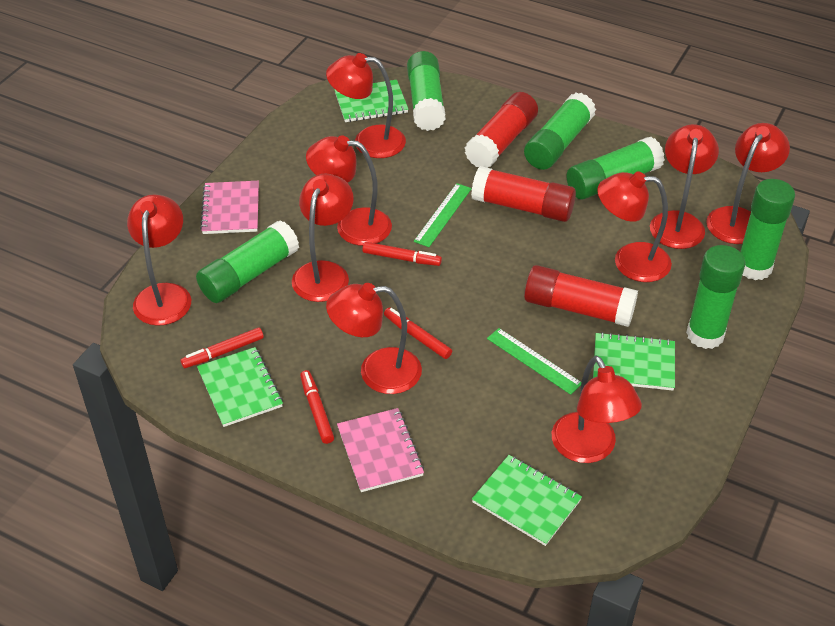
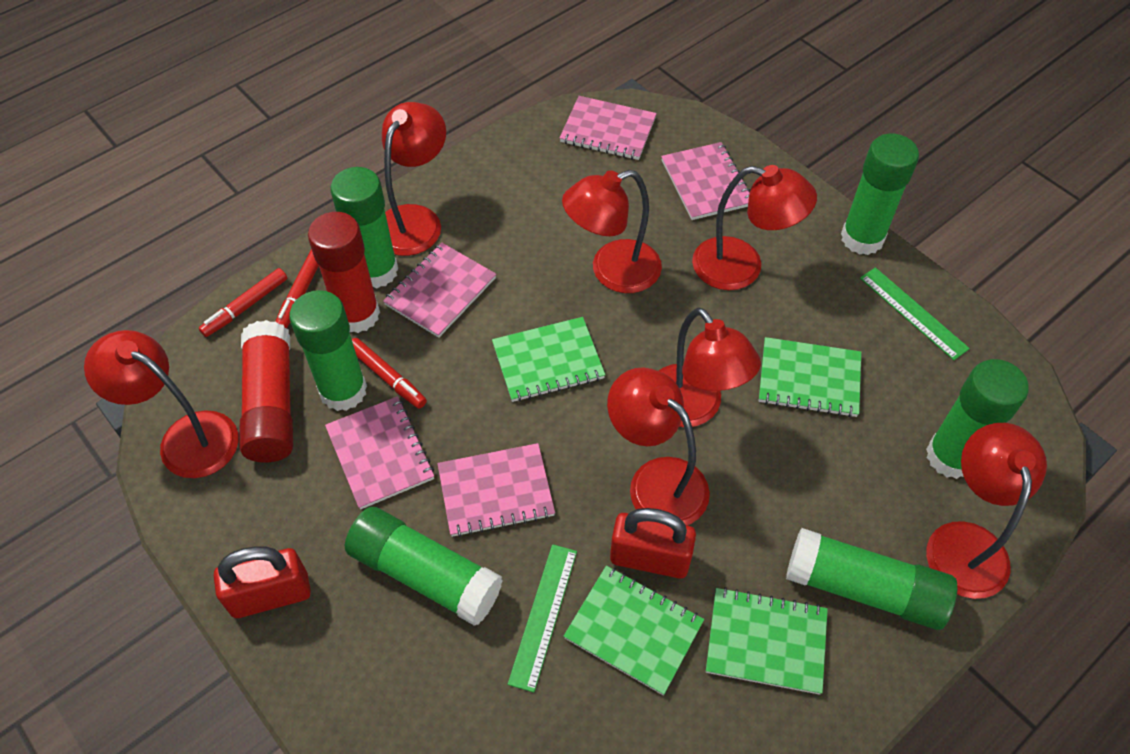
pink notebook: [200,181,259,234] [337,408,424,492] = 2 -> [325,396,434,510] [383,243,496,338] [437,443,555,537] [560,96,657,160] [661,142,750,220] = 5
red glue stick: [465,92,538,168] [471,166,576,222] [524,265,638,327] = 3 -> [239,320,293,462] [308,212,380,333] = 2
red lamp: [127,195,191,326] [292,174,354,302] [306,135,392,246] [326,53,406,158] [326,283,422,394] [552,356,642,463] [597,171,672,282] [650,124,719,249] [706,123,790,244] = 9 -> [84,330,239,478] [382,102,446,256] [562,170,662,293] [607,367,710,525] [659,308,761,427] [692,165,817,290] [926,423,1047,599] = 7
red marker: [180,327,264,368] [300,370,334,444] [362,242,442,266] [384,307,452,359] = 4 -> [199,268,287,337] [275,249,319,329] [352,338,427,409] = 3
red padlock: none = 0 -> [214,546,311,618] [610,508,696,578] = 2

